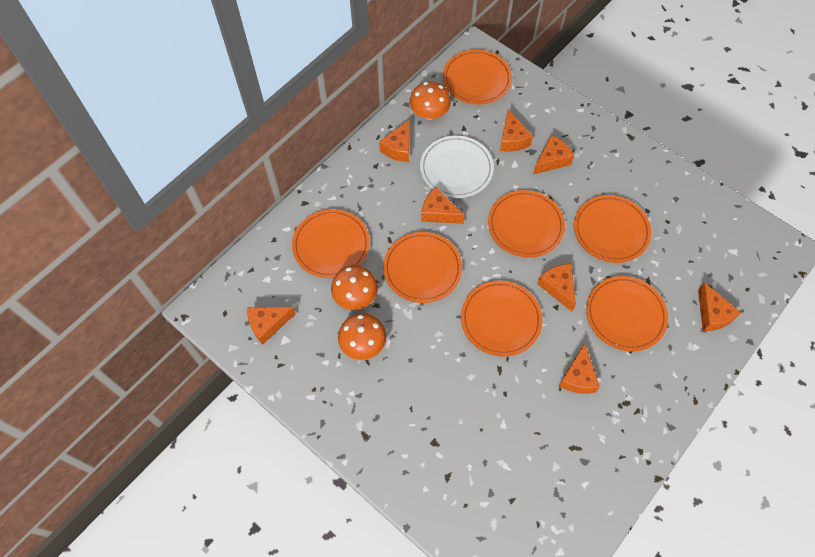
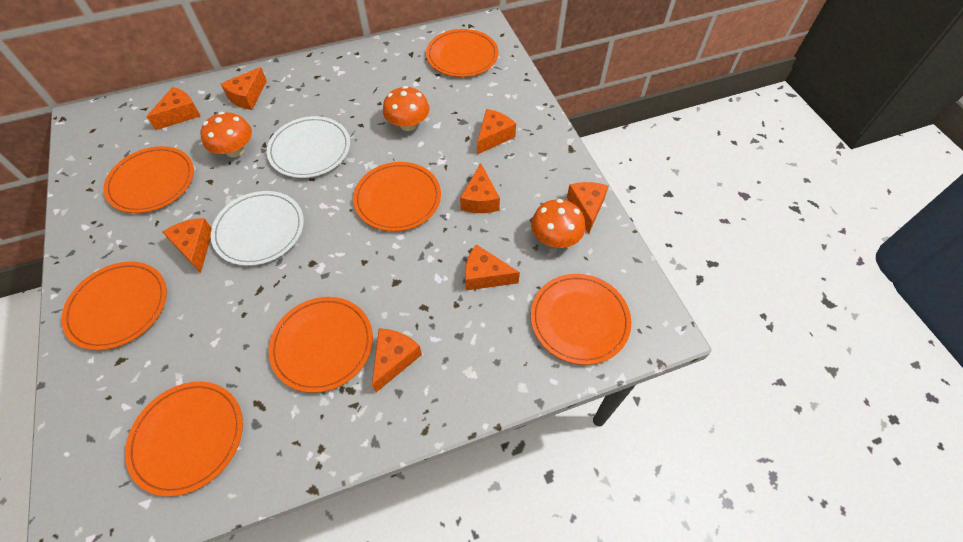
white plate: [420,136,494,198] = 1 -> [211,191,304,266] [267,116,350,178] = 2

